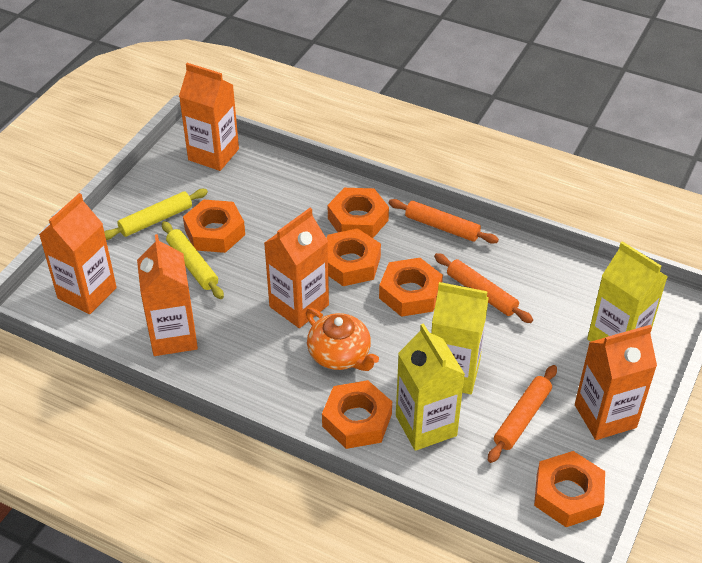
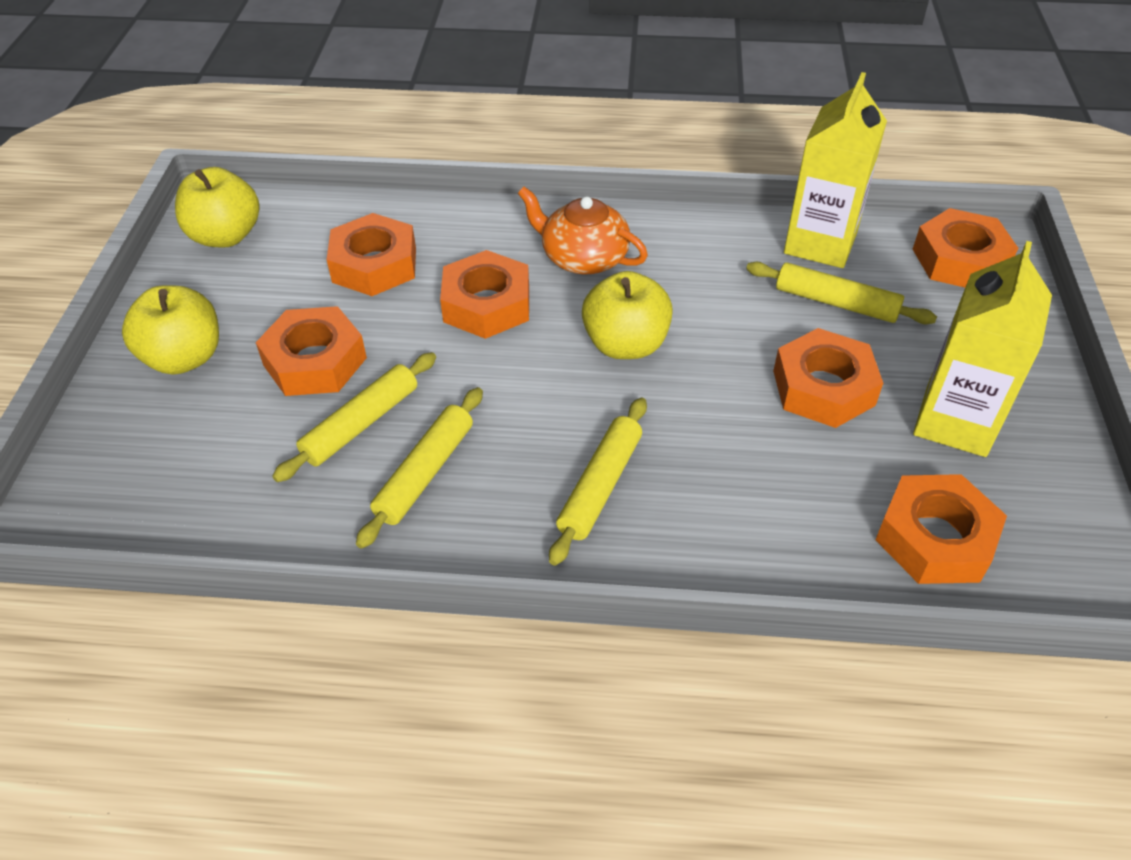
orange carton: [39,193,117,314] [137,234,198,356] [179,63,239,171] [264,208,329,328] [575,325,657,440] = 5 -> none = 0
orange rolling pin: [389,199,499,244] [434,253,533,323] [488,365,557,463] = 3 -> none = 0
yellow apple: none = 0 -> [122,285,219,375] [175,167,259,247] [582,271,673,359] = 3
yellow carton: [396,323,465,451] [431,282,489,394] [587,241,668,342] = 3 -> [784,72,887,268] [913,241,1052,457] = 2
yellow rolling pin: [104,189,208,240] [162,221,224,299] = 2 -> [272,352,436,482] [356,387,483,549] [549,397,647,566] [746,262,937,324] = 4

